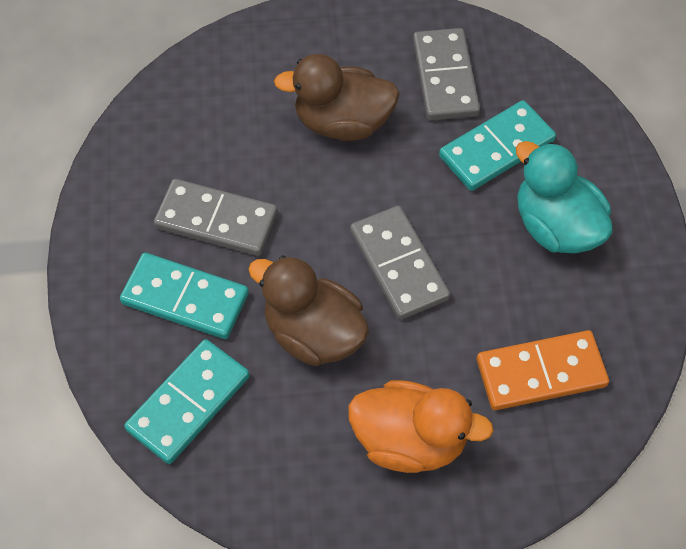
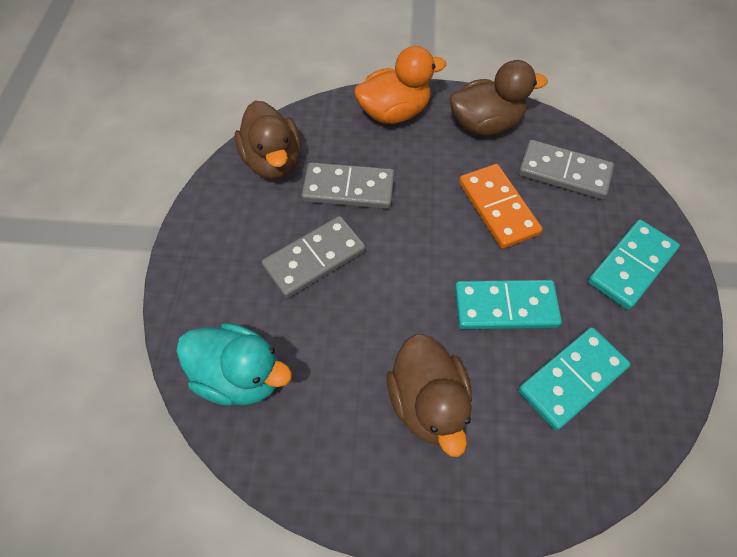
brown duck: [248,255,369,366] [274,54,400,141] = 2 -> [235,101,301,179] [387,334,472,457] [450,60,548,136] = 3

